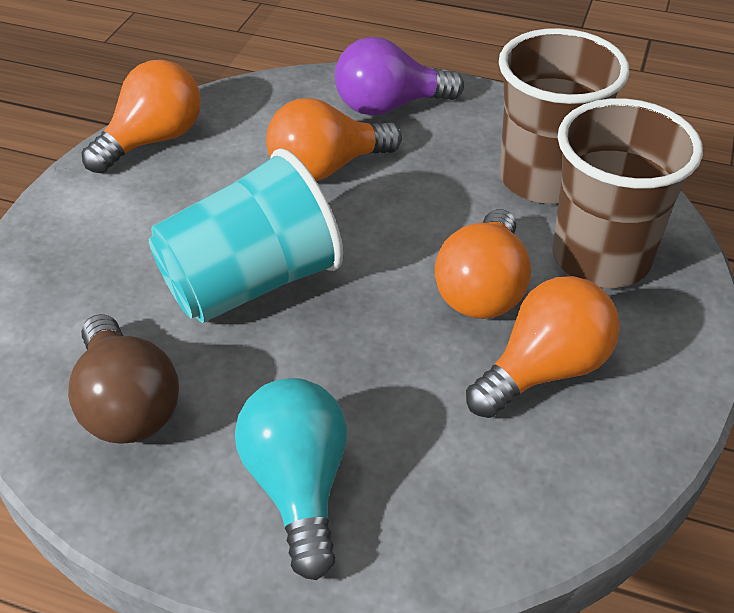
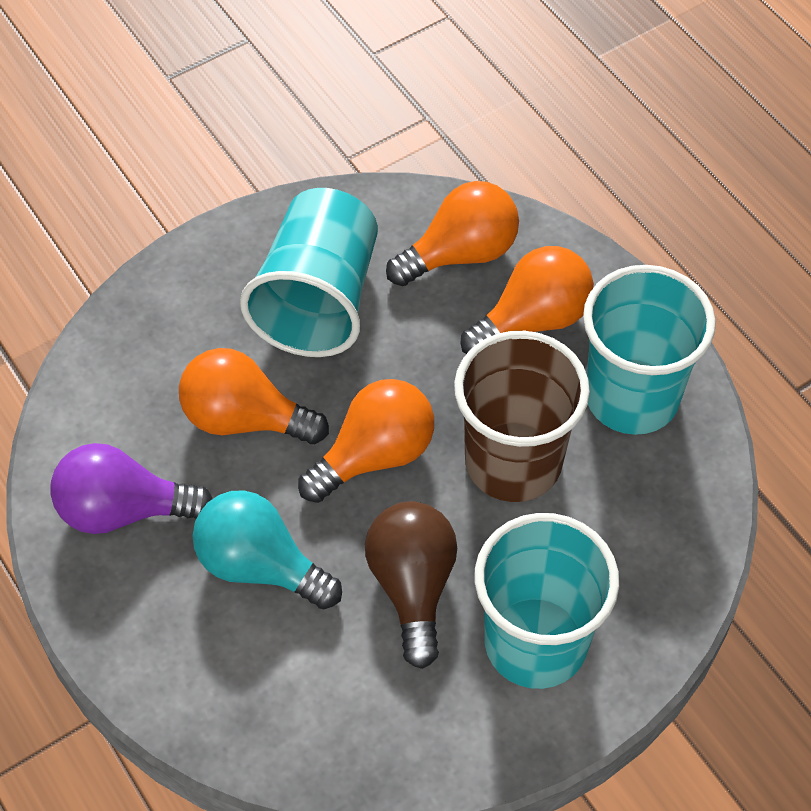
brown cup: [499,28,629,204] [552,98,703,288] = 2 -> [454,331,590,502] = 1
turquoise cup: [149,148,343,323] = 1 -> [240,188,378,357] [475,513,619,689] [583,265,716,435] = 3

